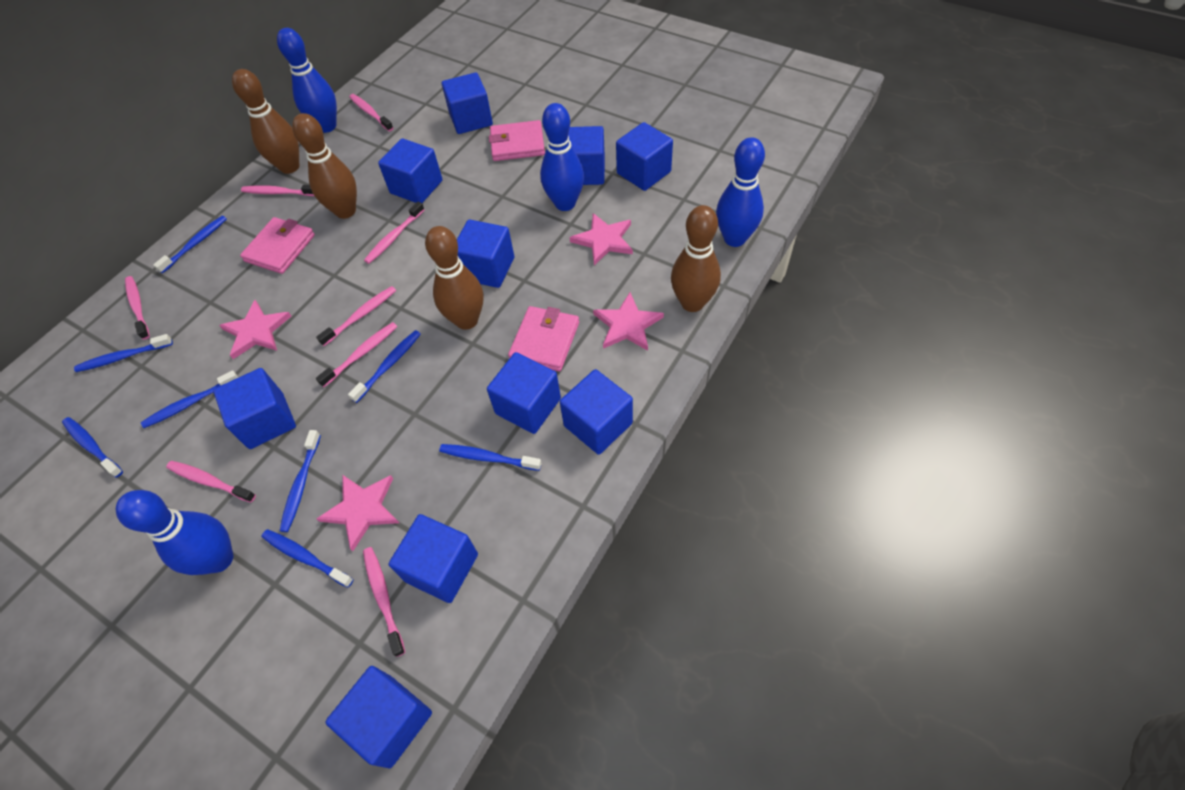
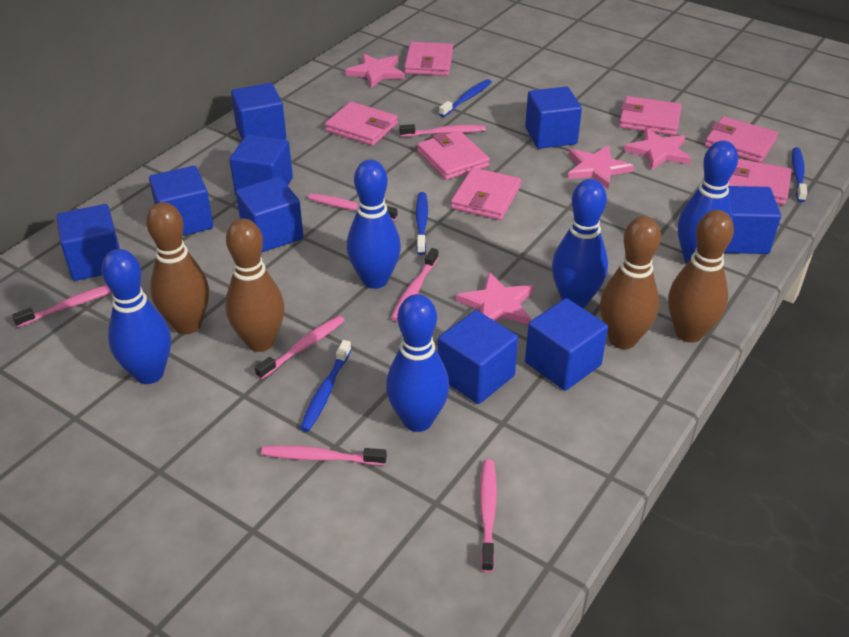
blue bowling pin: [116,490,233,575] [277,28,337,133] [540,103,584,211] [716,137,765,247] = 4 -> [101,249,171,384] [347,160,401,289] [386,294,449,432] [552,179,608,308] [678,141,738,264] = 5
blue cube: [213,368,296,449] [325,666,432,768] [378,138,443,203] [389,514,478,603] [442,72,493,134] [457,219,514,288] [487,352,561,434] [560,369,633,455] [568,126,605,185] [616,122,673,191] = 10 -> [56,204,120,281] [149,166,214,236] [229,134,293,195] [231,83,286,140] [236,177,303,253] [438,310,518,404] [525,86,582,149] [525,298,608,391] [724,186,781,254] = 9
blue toothbrush: [62,417,123,478] [74,334,173,372] [141,371,239,428] [153,216,227,273] [262,529,354,588] [280,430,321,532] [348,330,421,403] [439,444,542,471] = 8 -> [300,340,351,432] [416,192,428,255] [439,79,492,117] [792,147,807,202] = 4
pink toothbrush: [125,276,150,340] [166,461,256,503] [241,185,314,196] [316,286,396,346] [316,322,398,387] [349,94,393,131] [363,547,405,657] [364,201,425,264] = 8 -> [12,285,112,327] [255,316,345,380] [261,445,387,465] [308,193,397,221] [391,248,439,322] [399,124,486,137] [480,459,497,572] = 7
pink wallet: [240,217,315,274] [489,120,545,161] [508,306,579,371] = 3 -> [325,102,398,146] [404,42,453,76] [417,131,490,180] [451,168,521,220] [619,96,682,136] [705,116,778,163] [728,159,792,205] = 7

